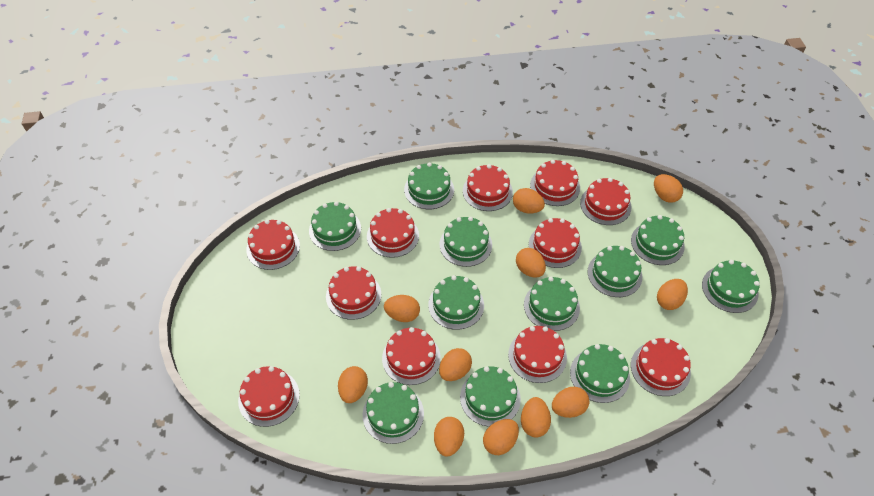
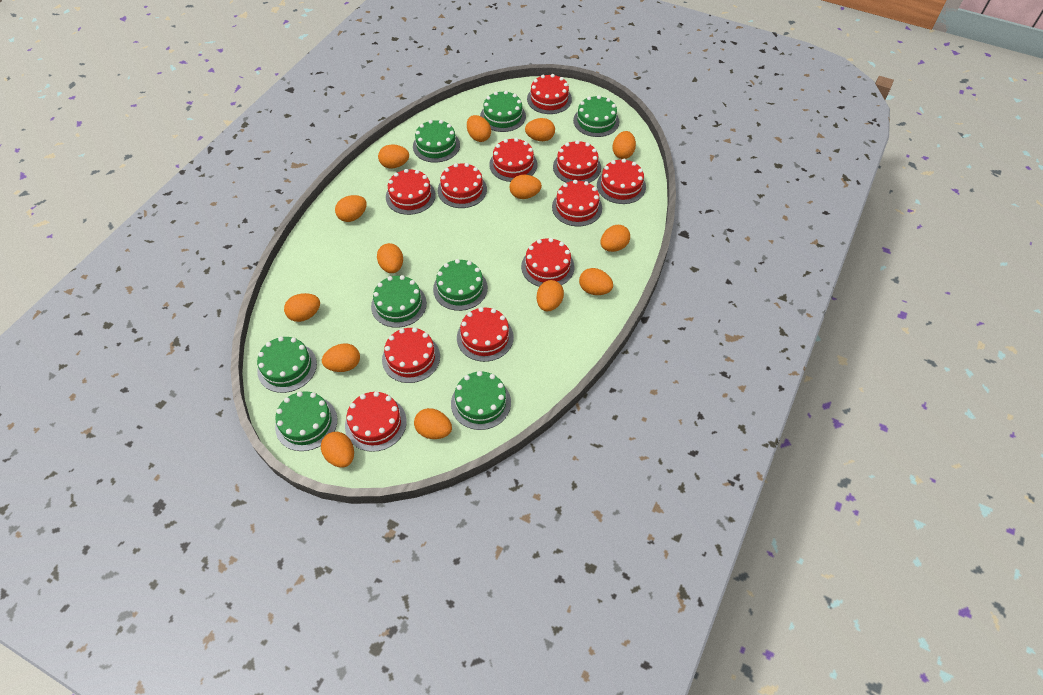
green cake: [309,201,361,251] [363,382,424,444] [404,162,454,209] [428,275,484,330] [439,217,492,267] [460,366,521,427] [524,277,580,331] [570,344,630,403] [588,246,642,297] [631,215,685,265] [702,260,760,313] = 11 -> [257,337,317,393] [275,391,337,451] [371,275,427,328] [413,120,460,163] [433,259,488,311] [451,371,511,430] [480,91,526,132] [573,95,619,137] = 8
orange egg: [338,366,368,403] [384,295,420,322] [434,417,464,457] [439,348,472,381] [483,419,519,455] [513,188,545,214] [516,248,546,278] [521,397,551,437] [552,387,590,418] [654,174,683,203] [657,279,688,310] = 11 -> [284,293,320,322] [321,432,354,468] [322,344,360,372] [335,195,367,222] [377,243,403,273] [378,144,409,169] [414,408,452,439] [467,115,491,142] [510,175,542,199] [525,118,555,141] [537,280,564,311] [579,268,613,295] [601,225,630,252] [612,131,636,159] = 14

